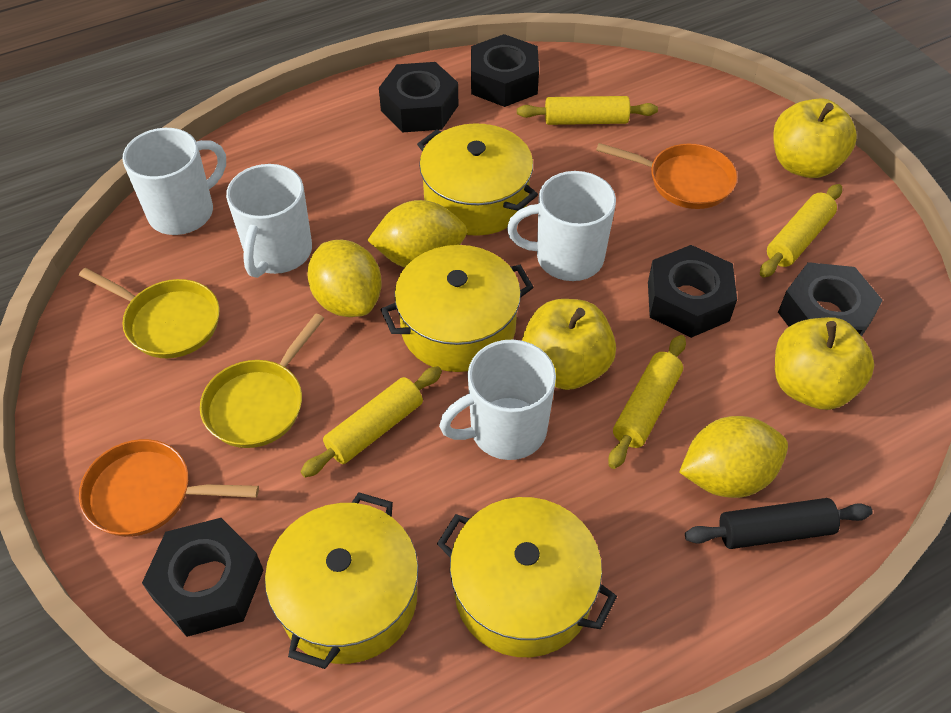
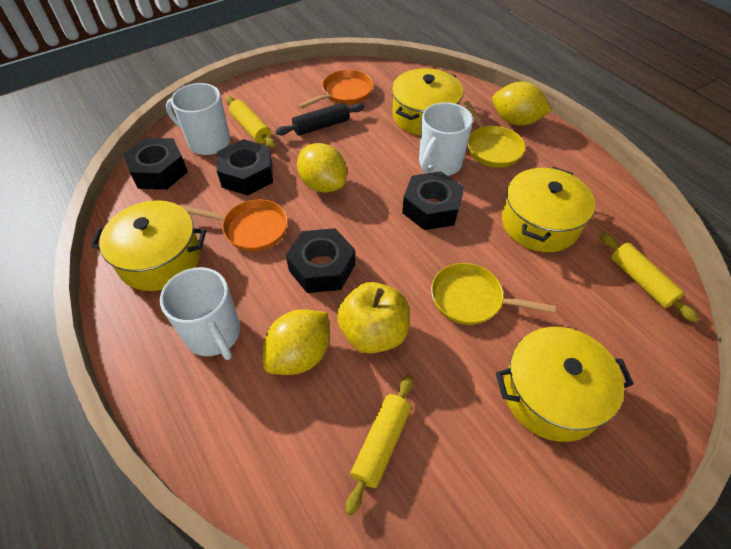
black nut: [142,518,263,637] [379,62,458,132] [471,34,539,107] [648,245,737,338] [778,262,883,337] = 5 -> [123,138,188,189] [217,139,273,196] [286,228,355,293] [402,171,464,230] = 4
white mug: [123,128,226,235] [226,164,312,278] [439,339,556,460] [507,171,616,281] = 4 -> [160,267,240,360] [166,83,230,155] [419,102,473,176] = 3
yellow apple: [522,299,616,390] [773,98,857,178] [775,317,874,410] = 3 -> [337,282,410,354] = 1
yellow rolling pin: [301,366,442,477] [517,96,658,125] [608,335,686,469] [760,184,842,278] = 4 -> [226,96,276,149] [345,374,414,515] [600,232,699,323] = 3

